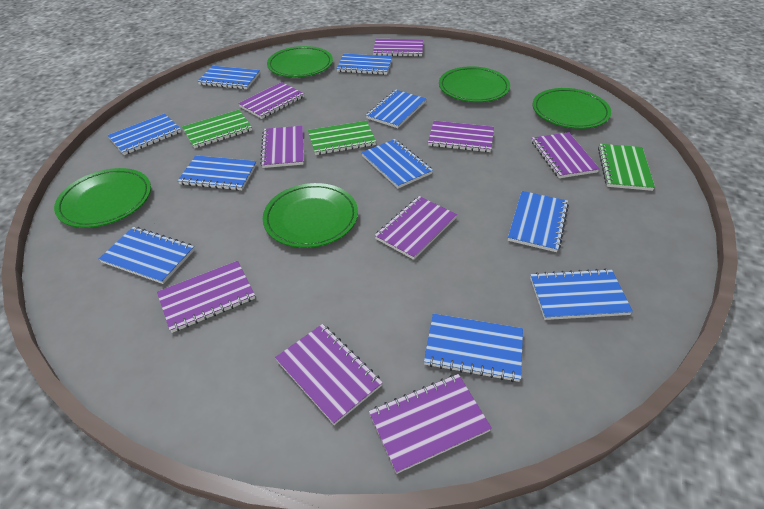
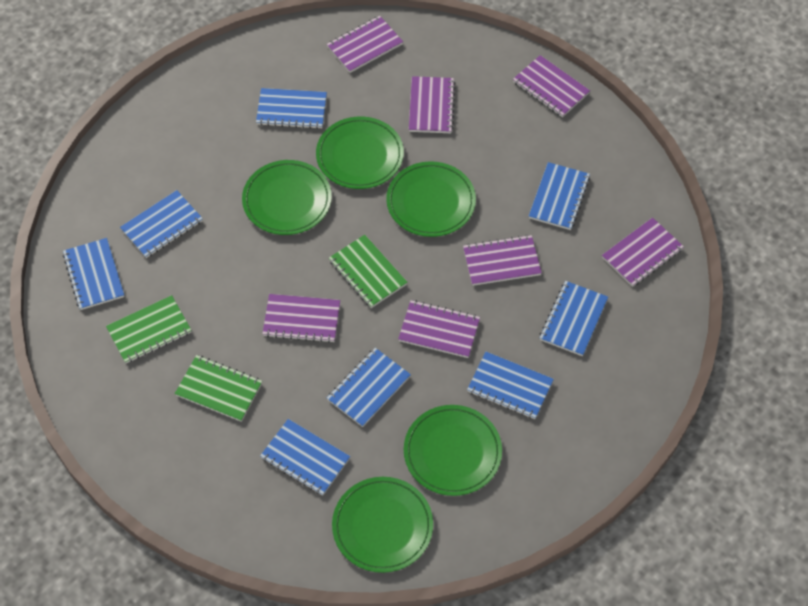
blue notebook: [99,227,195,284] [107,113,182,155] [178,155,257,190] [197,66,260,89] [336,54,392,75] [361,139,433,188] [366,90,427,128] [424,314,523,382] [508,191,569,252] [530,268,633,320] = 10 -> [63,238,125,310] [120,190,203,258] [256,88,327,129] [260,419,350,496] [327,348,411,427] [467,352,554,419] [529,162,590,230] [540,281,608,356] = 8
purple notebook: [157,261,255,333] [238,82,304,119] [260,126,304,168] [275,324,383,425] [369,374,492,474] [373,39,423,57] [375,196,457,260] [428,121,494,152] [532,132,600,178] = 9 -> [262,294,340,343] [327,16,403,73] [398,300,480,358] [409,76,455,133] [463,235,542,286] [513,55,590,117] [602,217,684,287] = 7

